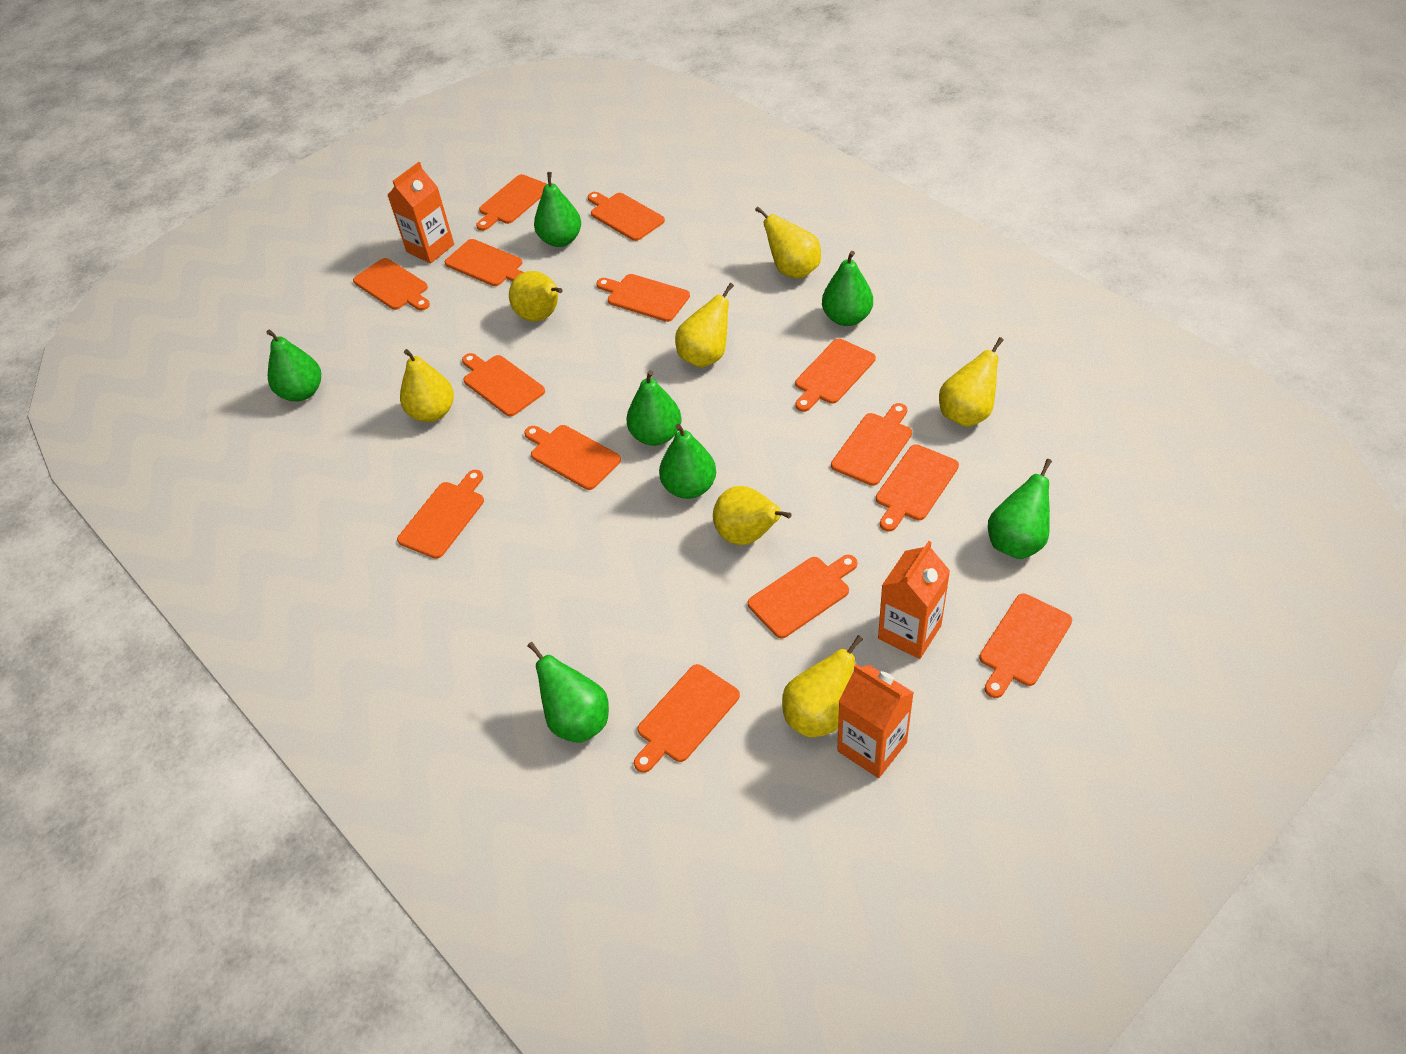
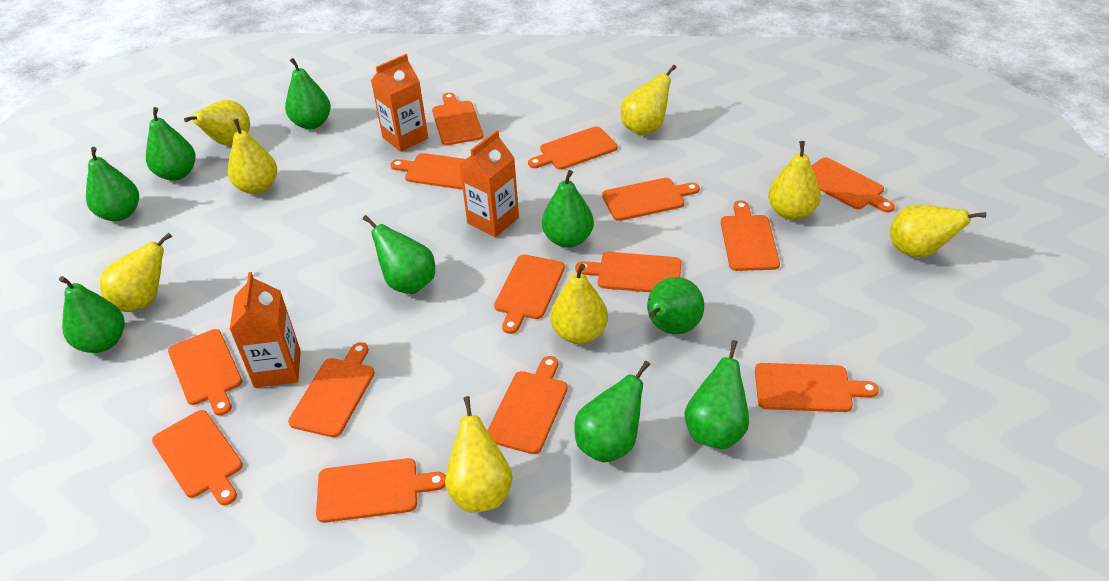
green pear: [266,330,321,402] [527,642,609,743] [534,172,581,247] [626,370,682,446] [659,424,716,499] [822,251,873,326] [988,459,1052,559] = 7 -> [59,276,124,353] [86,147,139,221] [146,107,196,181] [285,58,331,129] [363,215,435,294] [542,170,594,248] [574,361,650,463] [647,277,704,334] [684,340,749,449] = 9
yellow pear: [400,349,454,422] [509,271,563,322] [675,283,734,368] [713,486,792,545] [755,206,821,279] [782,635,863,738] [939,337,1004,427] = 7 -> [100,233,172,312] [184,100,250,146] [228,119,277,194] [445,396,513,513] [550,264,608,344] [621,65,677,135] [768,141,821,220] [890,205,986,258] = 8

